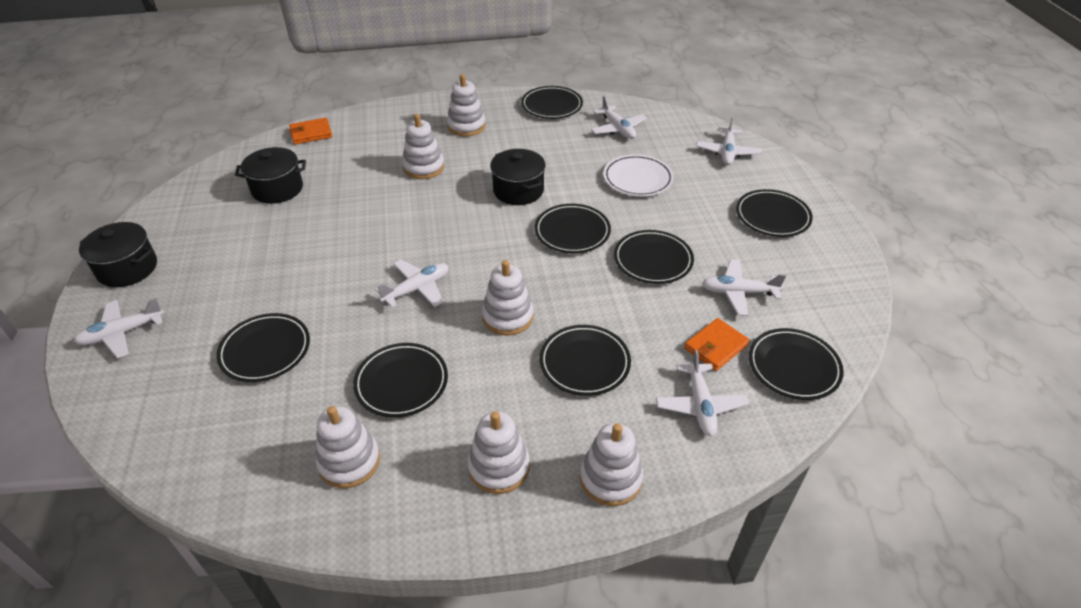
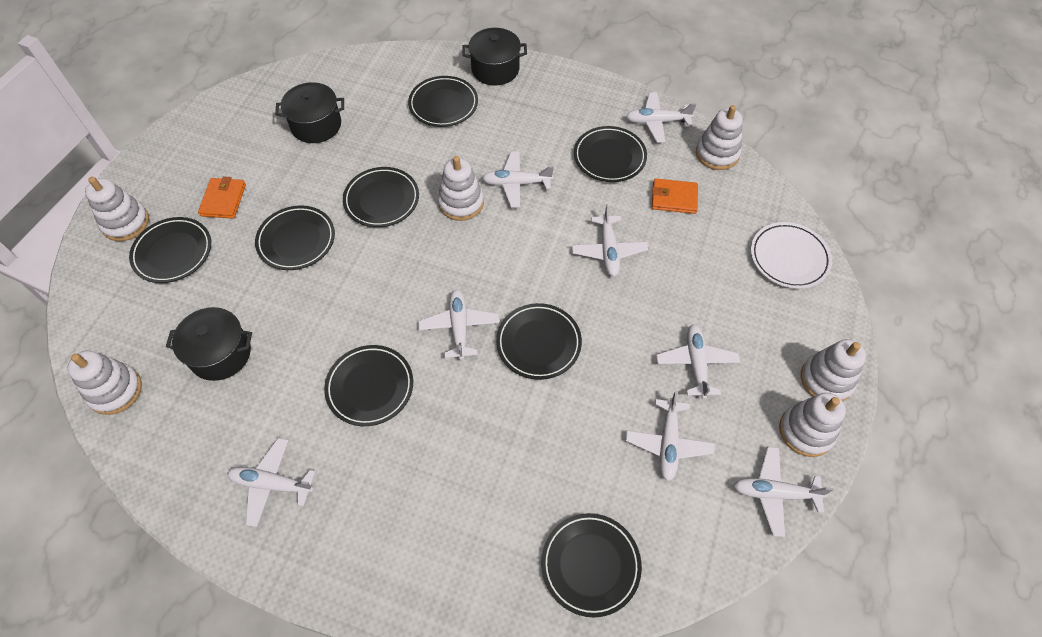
white plane: [74,298,164,358] [375,259,448,308] [591,96,647,139] [656,350,749,436] [696,116,761,165] [702,259,786,316] = 6 -> [227,438,316,527] [418,289,499,360] [482,151,554,208] [572,204,648,277] [626,92,696,143] [626,391,715,481] [656,324,740,399] [733,447,833,537] = 8

